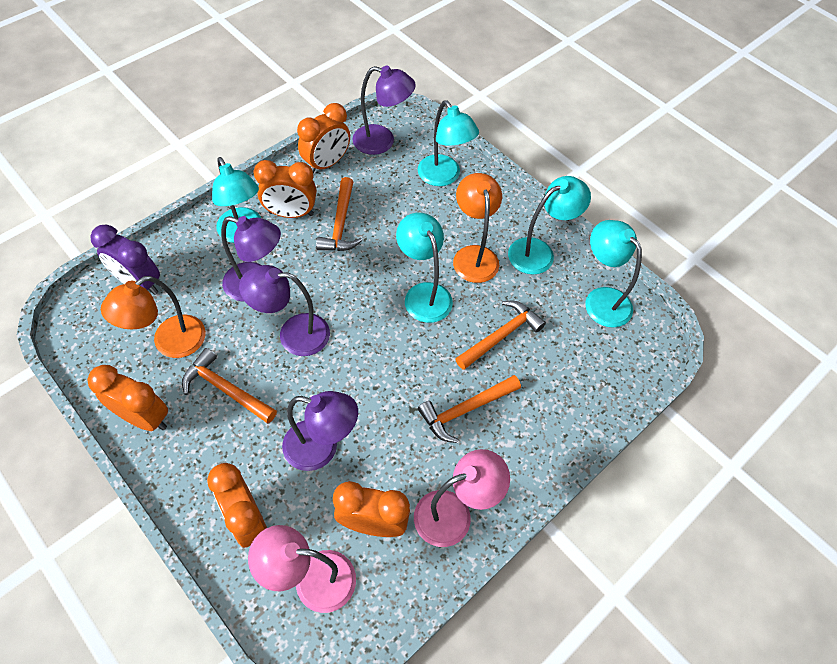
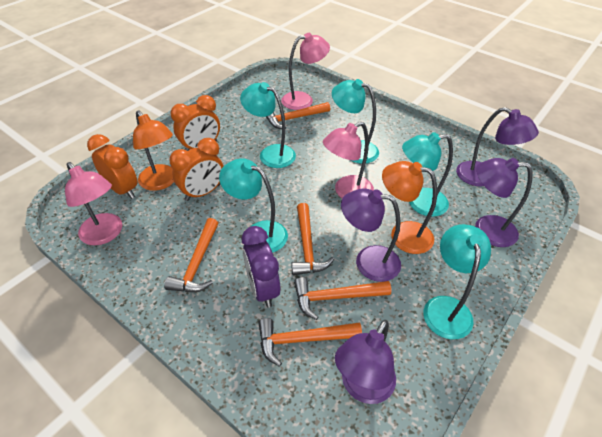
orange clock: [87,365,168,431] [207,463,267,548] [254,160,316,218] [297,103,350,173] [333,481,410,537] = 5 -> [87,134,138,199] [169,138,223,201] [170,95,220,151] = 3
orange hammer: [182,348,277,424] [316,177,362,251] [418,375,521,443] [455,301,546,370] = 4 -> [164,218,218,292] [258,318,362,367] [266,102,330,129] [291,203,334,275] [294,277,392,320] = 5
pink lamp: [248,525,356,613] [414,449,510,547] = 2 -> [65,162,122,245] [281,33,330,110] [323,121,374,198] = 3

